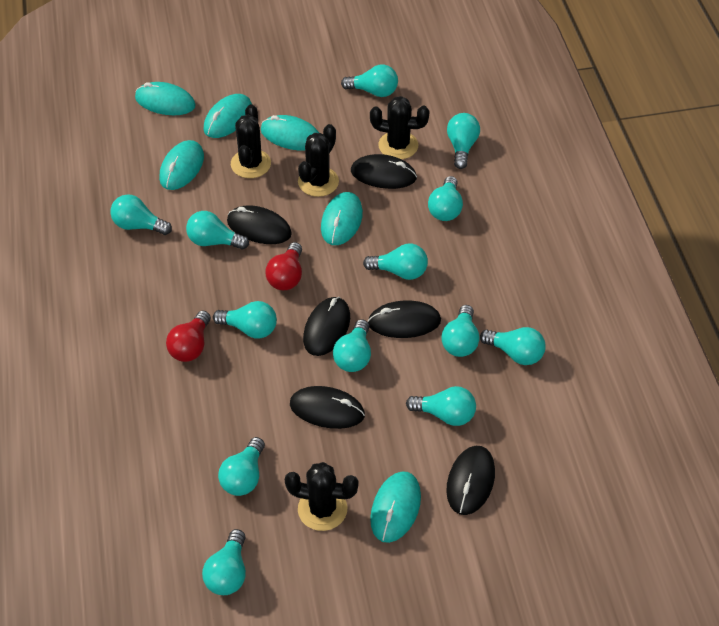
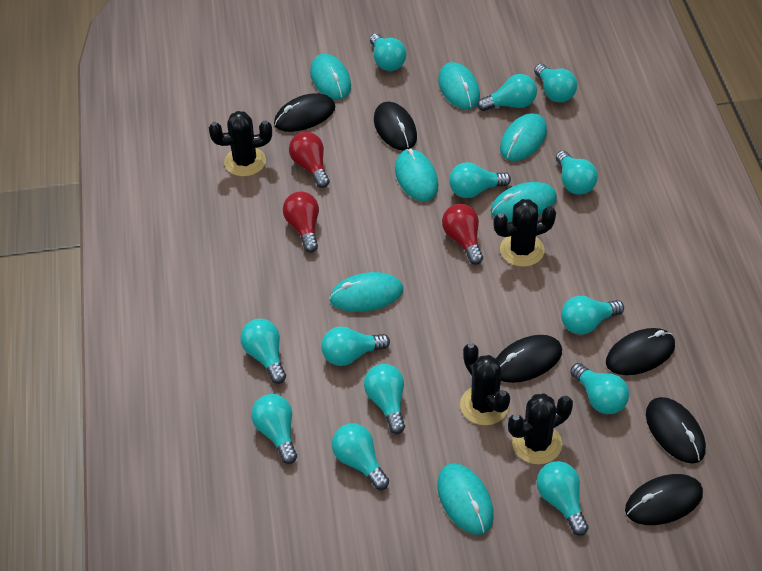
red light bulb: [166,311,211,362] [265,242,302,290] = 2 -> [283,191,319,253] [289,132,330,188] [442,204,483,265] = 3
turquoise mouse: [135,82,196,115] [159,140,204,190] [204,94,252,138] [261,115,319,151] [321,192,363,245] [370,471,421,543] = 6 -> [310,54,351,100] [329,272,403,312] [395,149,438,201] [437,463,494,535] [438,62,480,110] [491,182,557,221] [500,113,547,161] = 7

